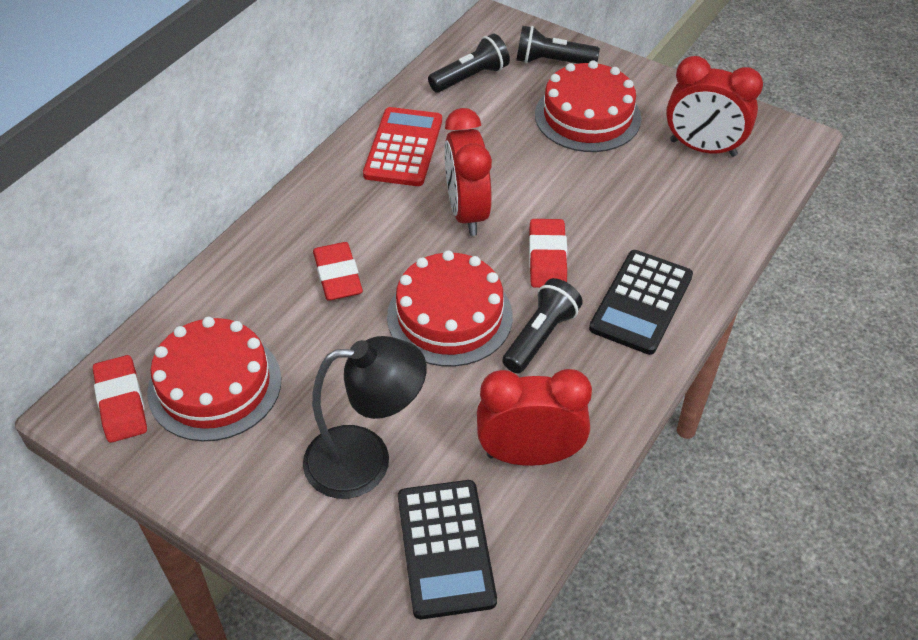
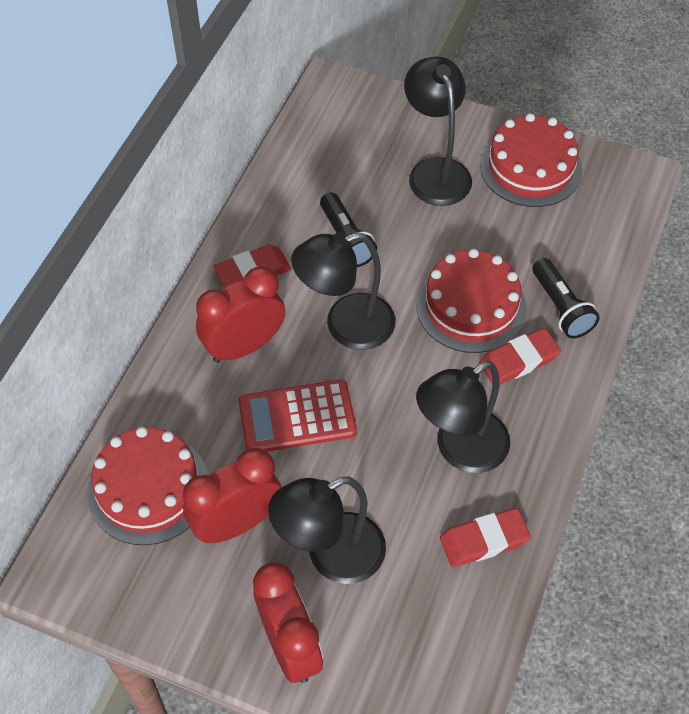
black calculator: [398,480,497,619] [589,250,693,355] = 2 -> none = 0
black flashlight: [428,34,510,93] [502,278,583,373] [516,26,600,64] = 3 -> [320,192,377,267] [532,258,599,338] = 2
black lamp: [303,336,427,499] = 1 -> [268,477,386,584] [291,232,396,350] [404,57,472,206] [416,361,510,473] = 4

